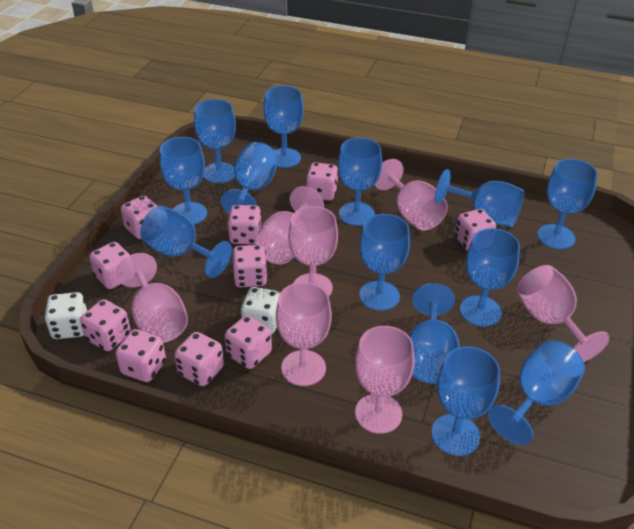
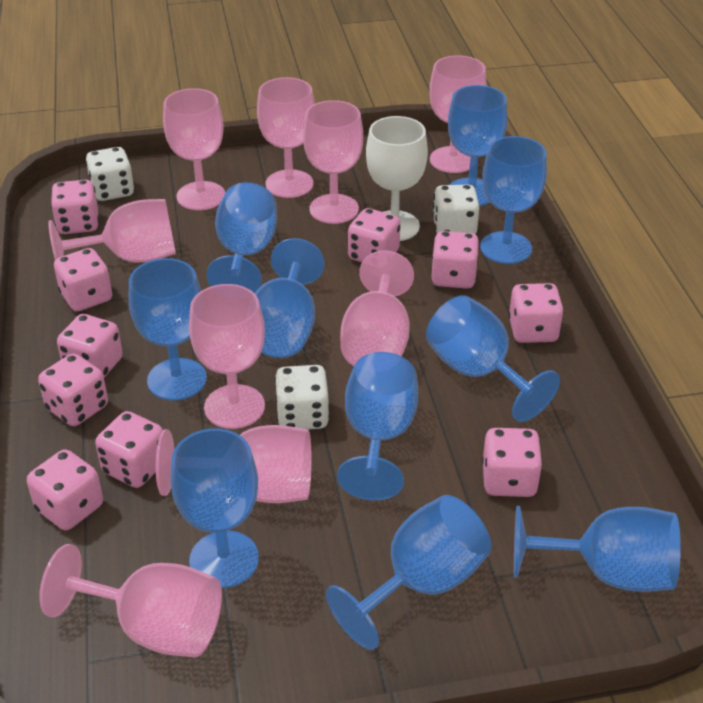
blue goblet: [140,206,232,278] [159,137,207,225] [194,99,236,183] [221,142,278,213] [263,85,304,168] [338,137,382,226] [359,214,410,311] [409,283,460,384] [431,346,500,456] [436,169,524,227] [460,228,520,326] [488,340,585,445] [537,159,598,249] = 13 -> [129,258,207,400] [170,428,259,588] [206,182,277,293] [255,238,324,358] [326,495,492,650] [337,352,418,501] [426,295,560,422] [448,85,508,206] [480,136,547,264] [514,506,681,592] = 10
pink goblet: [117,253,188,343] [255,186,324,265] [276,282,332,386] [288,206,338,296] [355,326,415,434] [375,159,448,231] [517,265,610,362] = 7 -> [39,544,222,657] [48,199,176,262] [156,425,312,503] [163,88,225,210] [189,284,265,429] [257,77,315,198] [303,100,363,224] [341,250,414,366] [429,55,487,173] = 9
white dice: [44,292,87,339] [240,287,280,334] = 2 -> [85,147,135,201] [274,365,330,429] [432,185,479,235] = 3
white goblet: none = 0 -> [366,116,428,241] = 1

